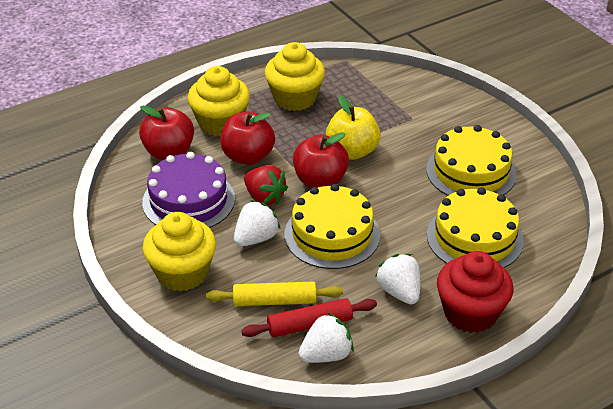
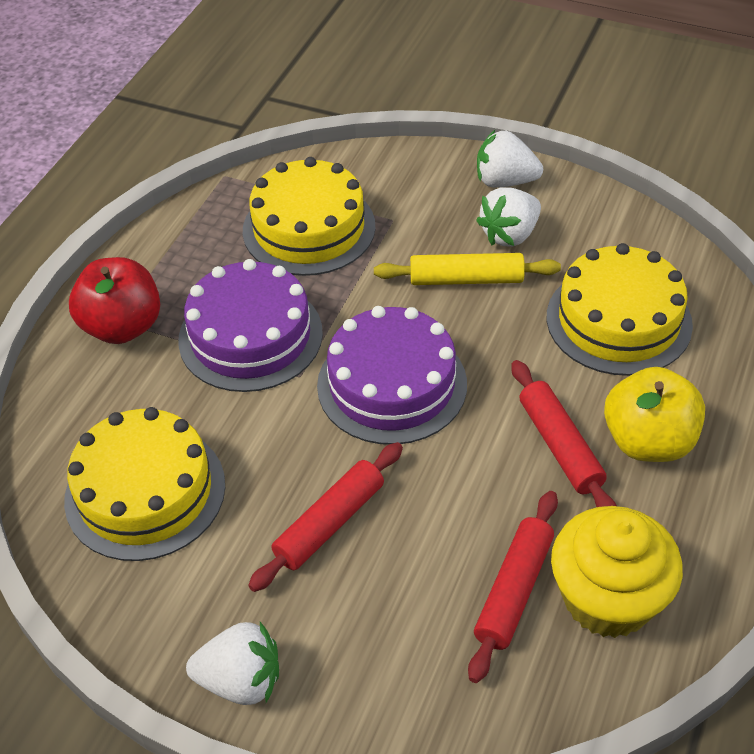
purple cake: [142,152,235,228] = 1 -> [178,259,323,392] [317,306,467,445] = 2
red apple: [139,105,194,160] [221,111,275,165] [293,132,349,188] = 3 -> [69,257,160,344] = 1
red cupcake: [437,251,513,333] = 1 -> none = 0
red rolling pin: [241,298,377,337] = 1 -> [248,442,403,592] [468,491,558,683] [512,360,617,507] = 3
red strawberry: [244,165,288,205] = 1 -> none = 0
yellow cupcake: [143,212,216,292] [188,66,250,137] [265,42,325,111] = 3 -> [551,506,683,638] = 1

